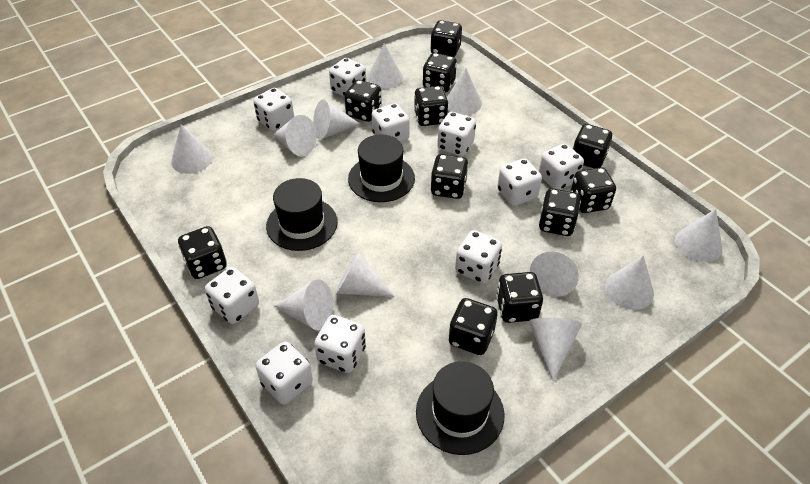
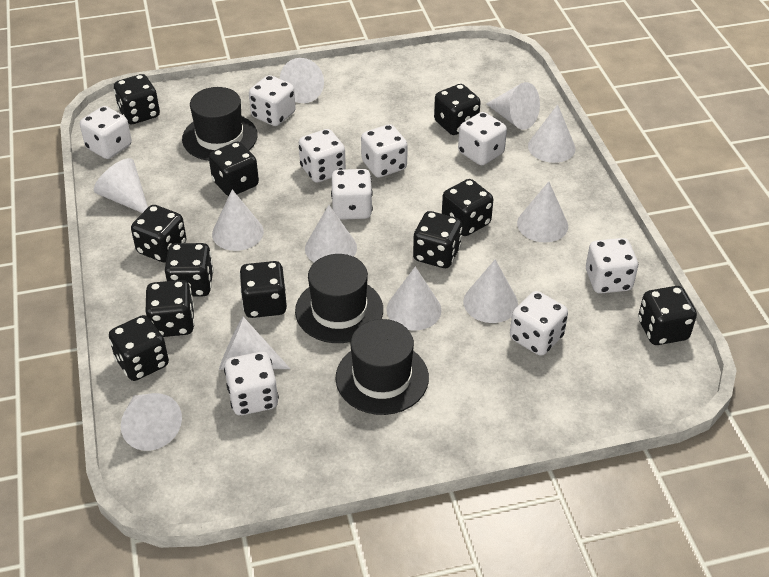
white dice: [205,267,259,324] [253,88,294,131] [256,341,313,405] [314,315,366,373] [329,58,366,97] [372,103,410,142] [438,112,476,156] [455,230,502,284] [497,158,542,206] [539,144,584,190] = 10 -> [80,106,132,159] [224,352,279,415] [249,75,296,126] [299,129,346,183] [331,169,373,220] [361,124,408,178] [458,112,507,165] [510,291,568,356] [586,238,638,294] = 9

